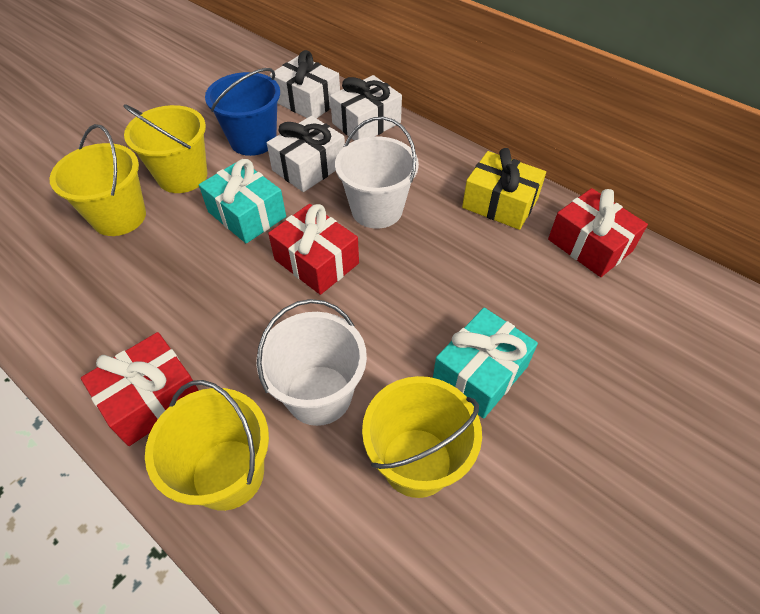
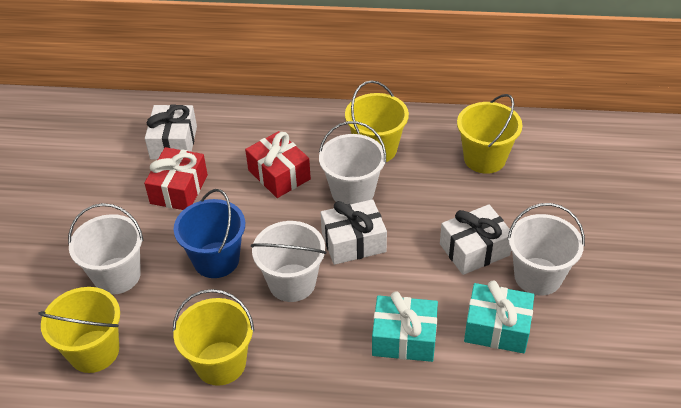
red gift: [81,332,199,446] [268,204,359,295] [548,188,648,277] = 3 -> [144,147,208,210] [245,131,311,198] = 2
white bucket: [256,299,367,426] [335,117,419,229] = 2 -> [68,203,144,295] [251,221,326,302] [319,121,386,204] [507,203,585,295] = 4
yellow gift: [462,148,546,230] = 1 -> none = 0

